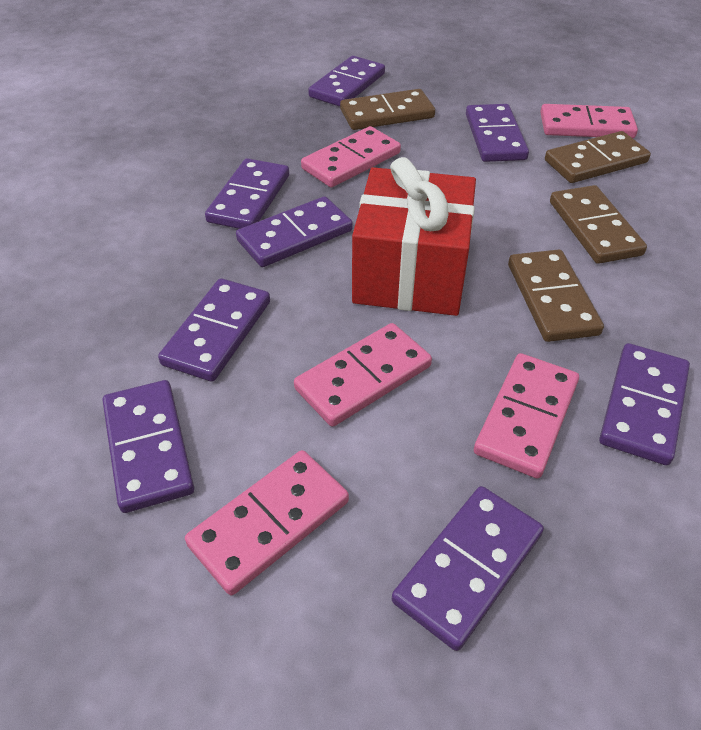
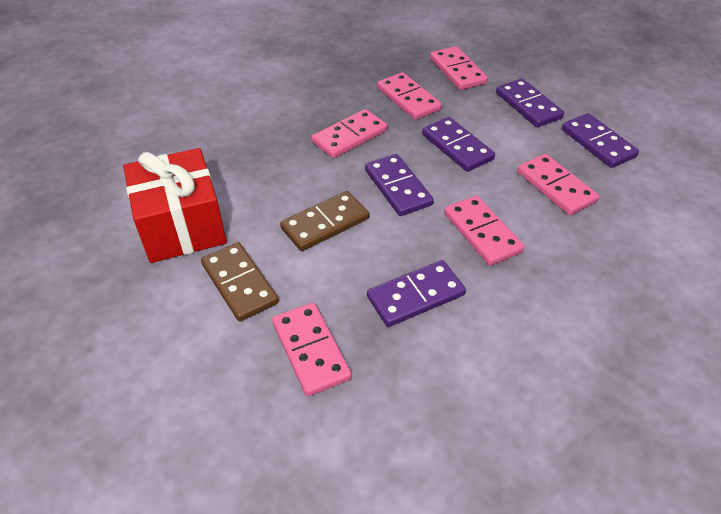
brown domino: [340,89,435,130] [508,249,604,342] [545,131,651,183] [550,185,647,264] = 4 -> [201,242,279,322] [280,191,369,251] = 2
pink domino: [185,450,349,595] [294,323,432,427] [301,126,401,187] [474,353,579,478] [540,104,638,138] = 5 -> [272,303,352,396] [312,109,387,158] [377,72,442,120] [430,46,488,90] [444,195,524,266] [517,154,599,215] = 6
purple domino: [103,380,194,513] [158,278,270,382] [205,158,289,229] [236,196,353,267] [308,56,385,107] [392,486,544,651] [466,104,529,162] [599,343,690,465] = 8 -> [365,154,434,216] [367,260,466,327] [422,117,495,172] [496,79,564,127] [562,113,639,168] = 5

